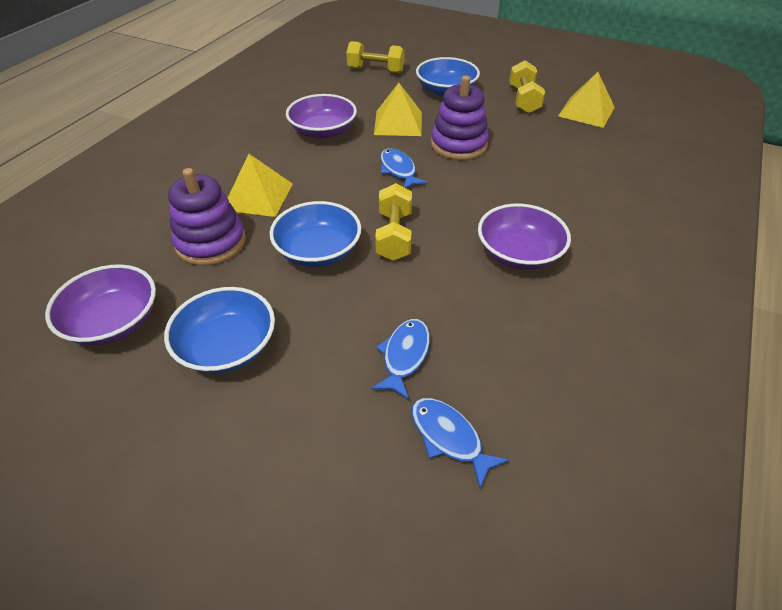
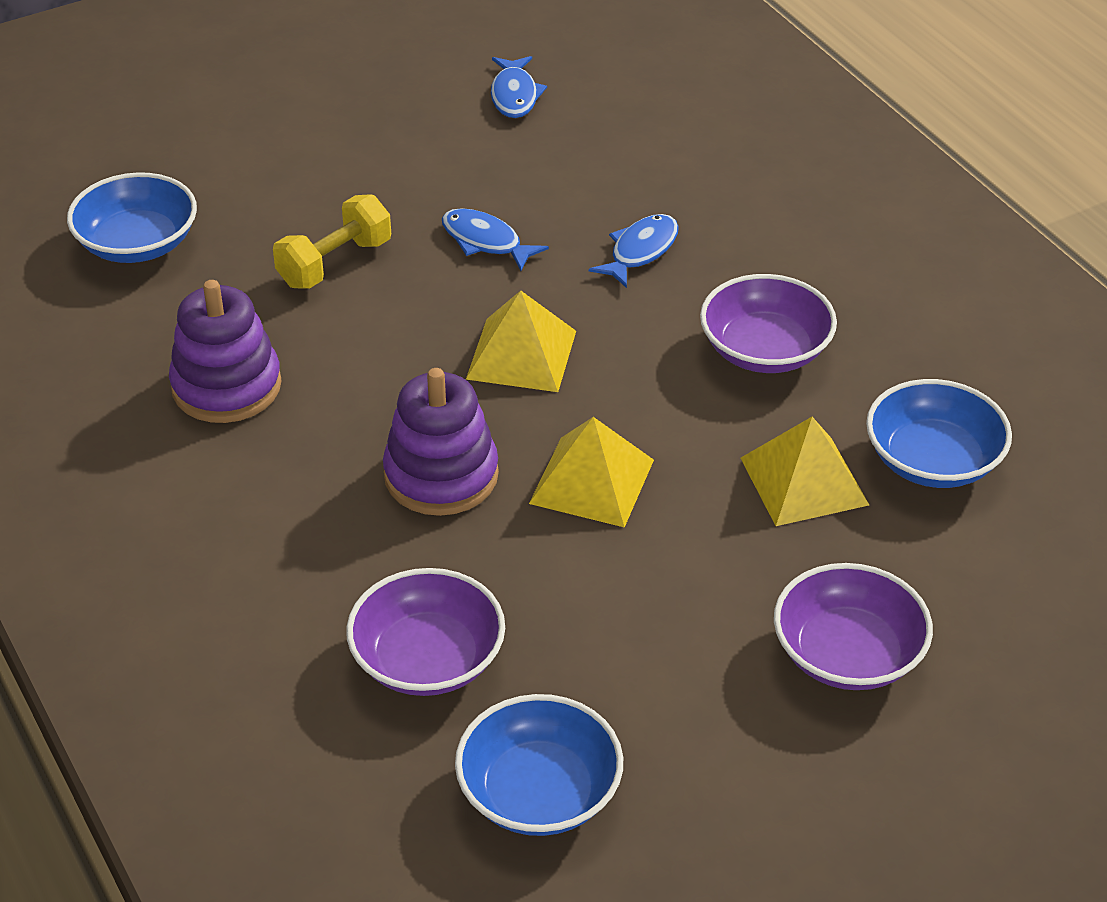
yellow dumbbell: [346,41,405,73] [375,183,412,261] [509,60,545,113] = 3 -> [273,194,391,288] = 1

